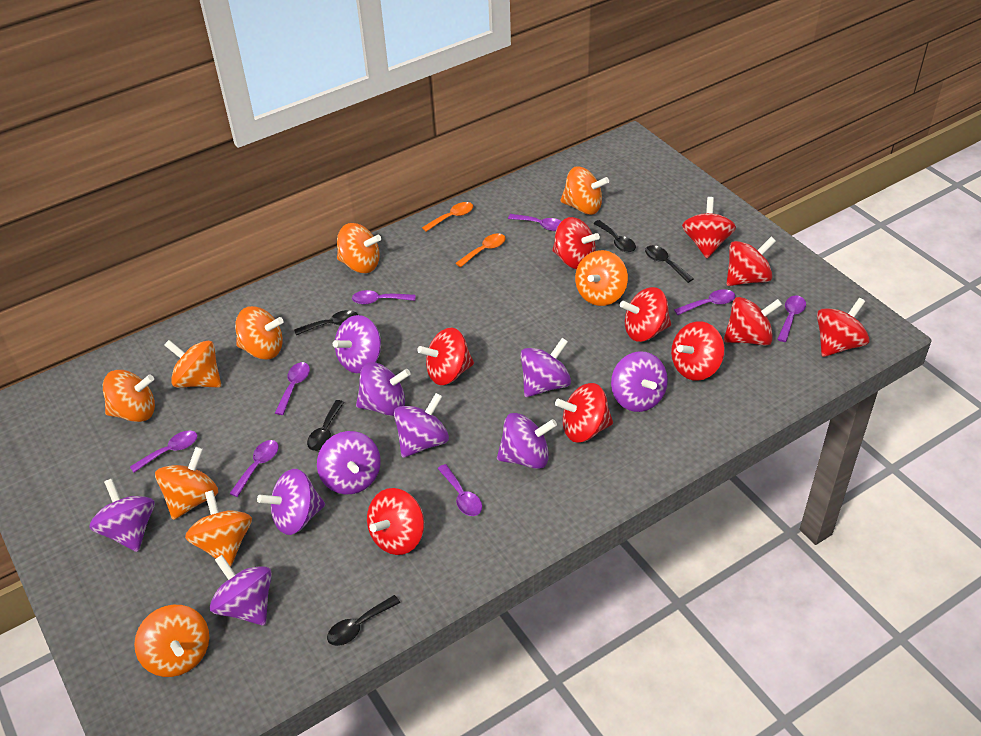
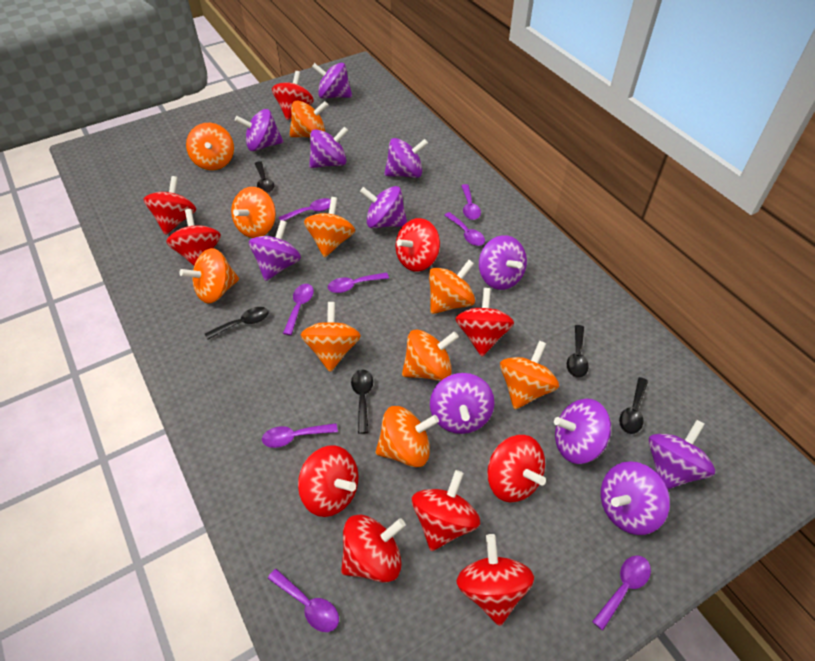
orange spinning top: [103,370,155,422] [134,605,209,677] [155,447,218,520] [164,340,221,388] [185,490,252,567] [235,306,283,360] [337,223,381,273] [560,166,609,215] [575,250,628,306] = 9 -> [179,248,239,303] [186,123,234,170] [231,187,276,238] [290,101,328,137] [301,302,361,372] [304,197,355,258] [375,406,439,467] [402,329,459,381] [429,260,475,314] [500,340,559,409] = 10
orange spoon: [422,202,473,232] [456,233,506,267] = 2 -> none = 0
purple spinning top: [89,479,155,552] [210,555,272,626] [257,469,325,535] [317,431,381,494] [333,315,381,373] [356,362,410,416] [394,393,449,458] [497,413,557,469] [520,338,571,397] [611,351,668,412] = 10 -> [235,109,283,151] [249,220,301,281] [309,127,348,168] [312,63,352,99] [360,186,407,229] [384,138,428,178] [430,373,494,434] [479,235,527,290] [554,399,611,464] [601,461,670,535] [648,420,715,489] = 11

